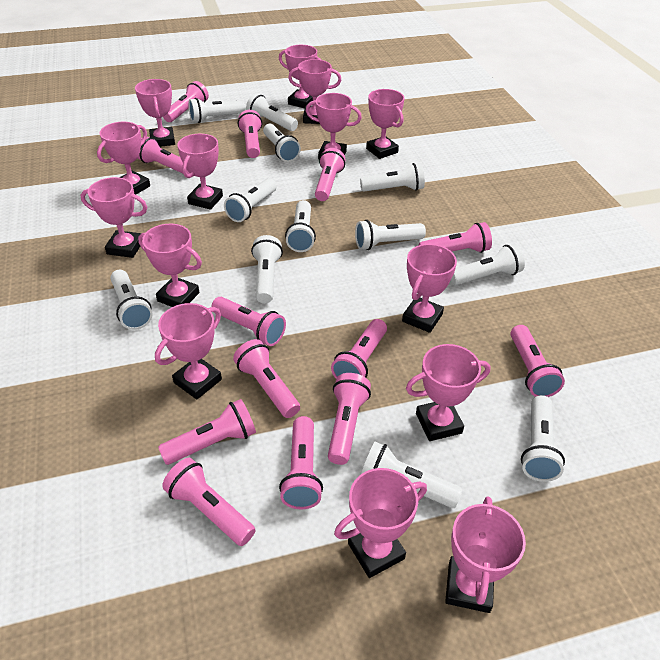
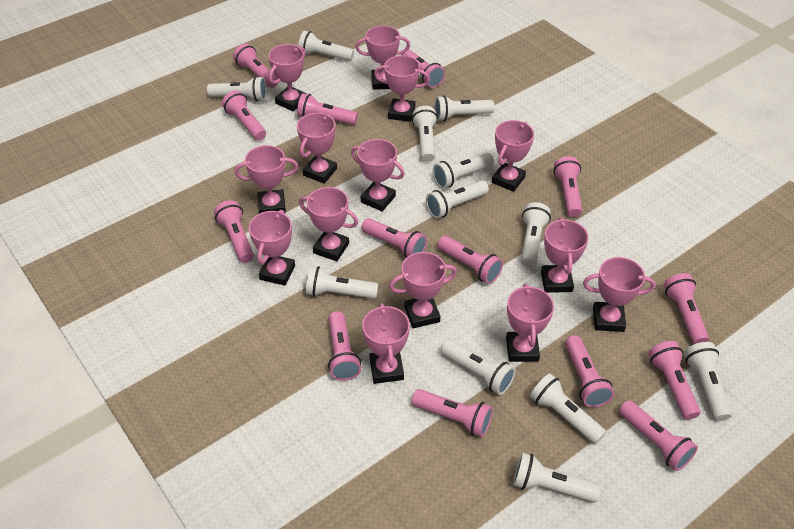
pink flashlight: [138,137,190,174] [158,399,256,465] [162,458,255,546] [163,81,209,122] [211,297,286,346] [233,339,300,418] [238,110,262,158] [279,416,323,509] [315,148,345,201] [328,373,371,465] [331,319,387,378] [419,222,492,253] [510,325,565,397] = 13 -> [214,200,254,263] [222,91,266,140] [233,43,278,88] [297,93,358,125] [328,311,361,381] [361,218,427,258] [401,49,445,88] [412,389,493,437] [438,236,503,284] [553,156,582,217] [565,335,614,408] [619,400,698,471] [648,341,700,420] [664,273,709,344] = 14

